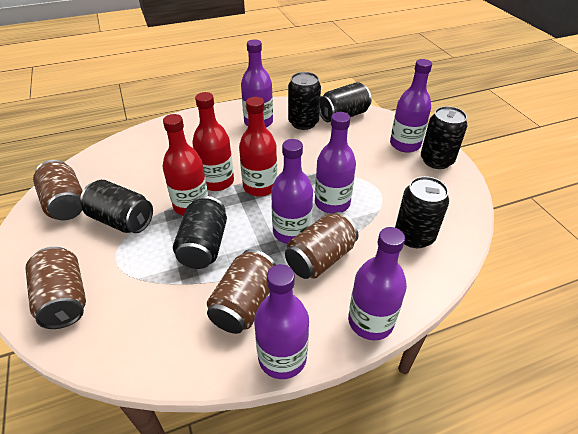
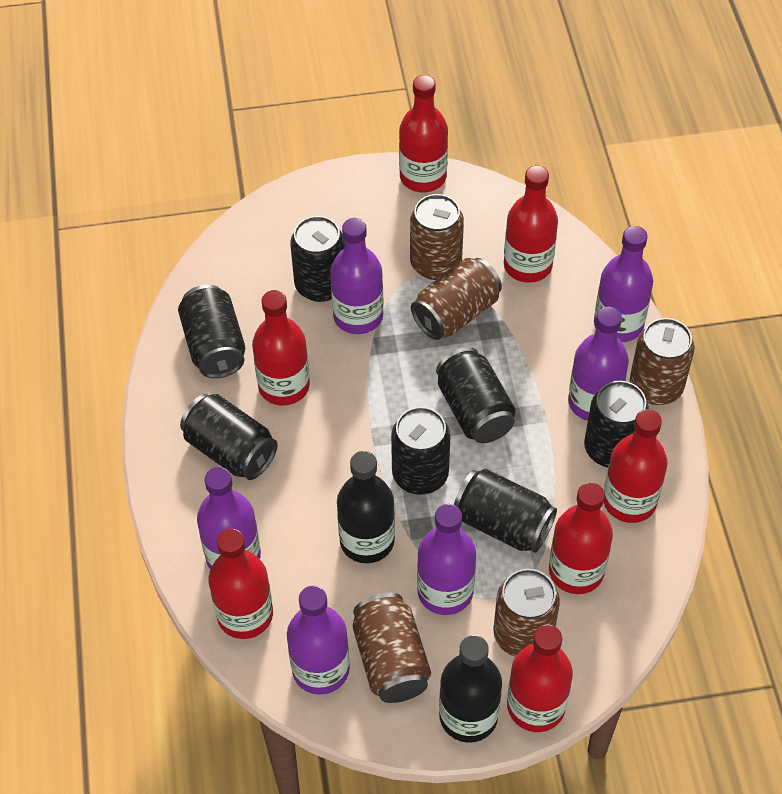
black bottle: none = 0 -> [337,451,395,563] [439,635,502,743] = 2
black can: [80,180,153,233] [173,196,227,269] [288,72,321,130] [320,82,372,122] [395,176,449,248] [421,106,467,169] = 6 -> [178,285,246,378] [180,394,278,480] [290,216,345,302] [391,407,450,495] [436,347,516,443] [454,469,557,553] [584,381,649,467] = 7
brown can: [25,247,86,329] [33,160,83,220] [207,249,276,334] [285,212,358,279] = 4 -> [353,593,431,703] [410,194,464,280] [411,258,502,340] [493,569,560,657] [630,318,695,405] = 5
red bottle: [163,114,208,216] [192,92,234,191] [239,97,277,197] = 3 -> [208,529,273,639] [252,290,310,406] [399,75,448,192] [504,166,558,283] [507,624,573,732] [549,482,613,594] [604,409,668,523] = 7

